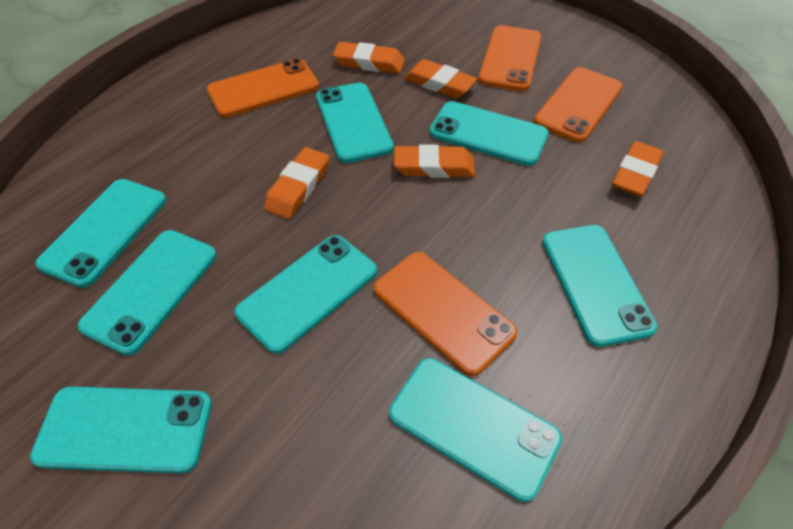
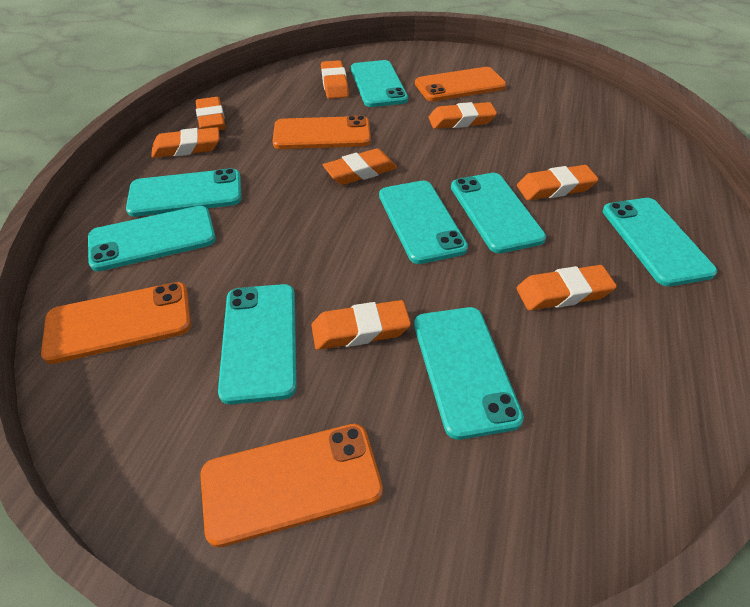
orange eraser: [264,147,329,219] [333,42,405,73] [394,144,475,178] [404,59,477,98] [612,141,664,197] = 5 -> [151,127,220,158] [196,97,226,130] [311,300,411,350] [321,60,349,99] [323,148,397,185] [429,102,497,129] [517,165,599,200] [517,265,617,310] = 8

